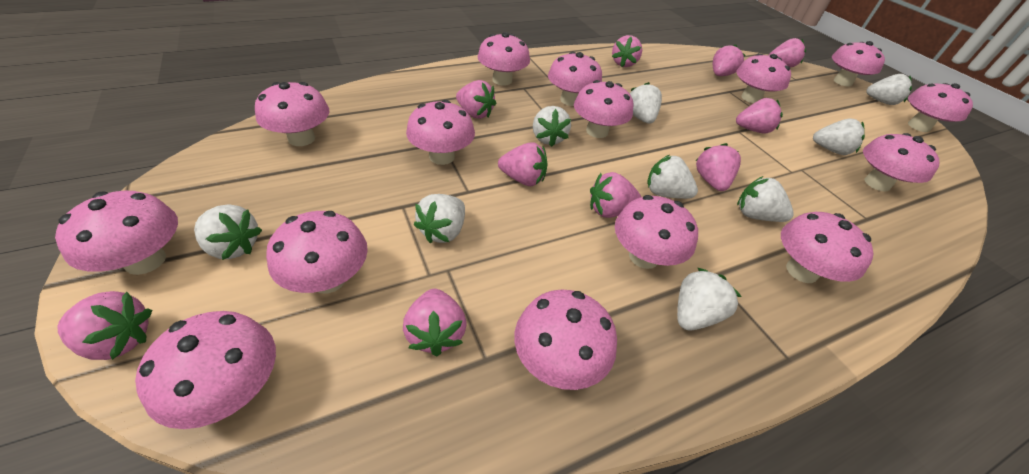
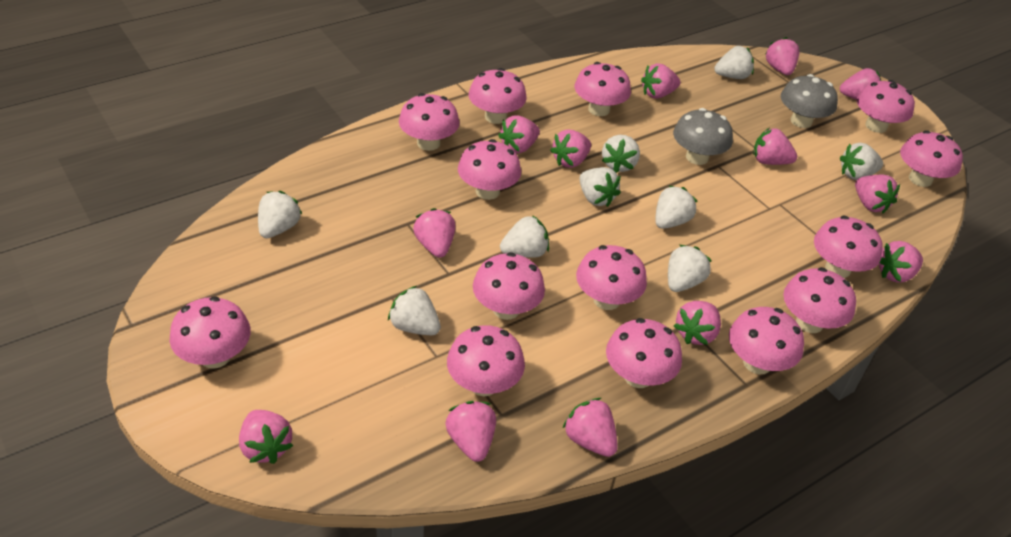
grey mushroom: none = 0 -> [673,108,733,165] [781,74,838,128] = 2
pink mushroom: [55,191,178,275] [135,311,276,429] [255,82,329,146] [266,211,368,293] [406,100,475,165] [478,32,530,86] [514,290,617,390] [548,51,602,106] [574,80,634,138] [615,195,698,269] [736,53,791,103] [781,212,873,283] [832,41,885,87] [863,133,939,192] [908,83,973,132] = 15 -> [169,296,251,369] [399,93,459,151] [447,325,525,396] [458,139,521,200] [469,68,526,124] [473,252,545,320] [575,62,631,116] [576,245,647,310] [606,318,682,388] [729,307,804,374] [783,267,856,333] [814,216,883,278] [857,80,915,133] [900,130,963,187] = 14
pink strawberry: [57,291,152,360] [403,289,467,356] [456,80,496,119] [498,142,547,186] [590,172,641,218] [612,35,642,67] [696,143,741,191] [713,45,745,76] [736,98,783,134] [769,38,806,67] = 10 -> [239,410,293,464] [413,208,456,258] [445,401,496,462] [498,115,540,153] [550,130,591,168] [562,398,618,457] [641,63,680,99] [674,301,721,345] [753,128,797,165] [765,37,799,75] [840,68,881,100] [855,175,900,213] [879,241,923,283] = 13

